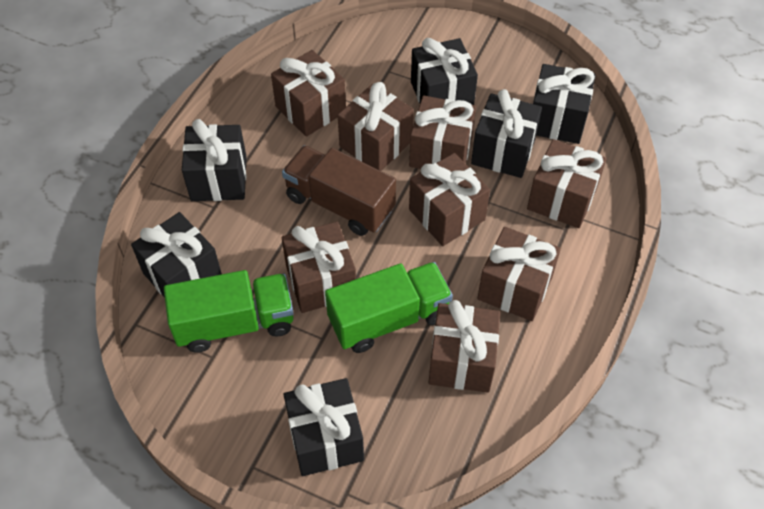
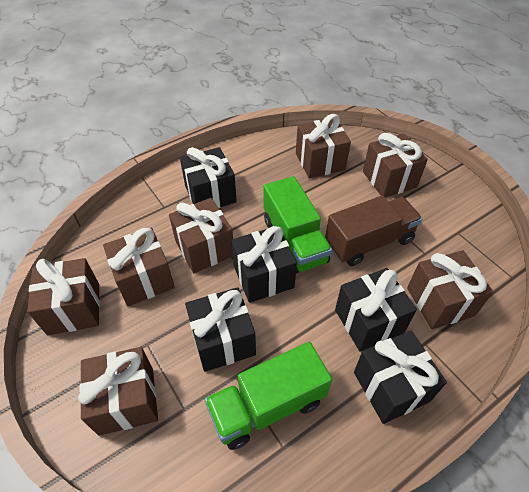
black gift: [131,212,222,298] [182,119,247,201] [284,378,364,476] [411,38,478,105] [471,89,542,178] [533,64,596,144] = 6 -> [180,147,237,208] [185,287,256,372] [231,226,297,303] [335,268,417,352] [354,331,447,424] = 5
brown gift: [271,50,346,137] [282,222,356,313] [338,82,414,171] [409,95,476,169] [409,153,490,246] [429,300,500,393] [477,227,561,321] [527,139,607,228] = 8 -> [27,258,100,335] [78,347,158,436] [103,227,175,306] [169,198,233,273] [296,114,351,178] [363,133,428,197] [407,250,493,329] = 7

